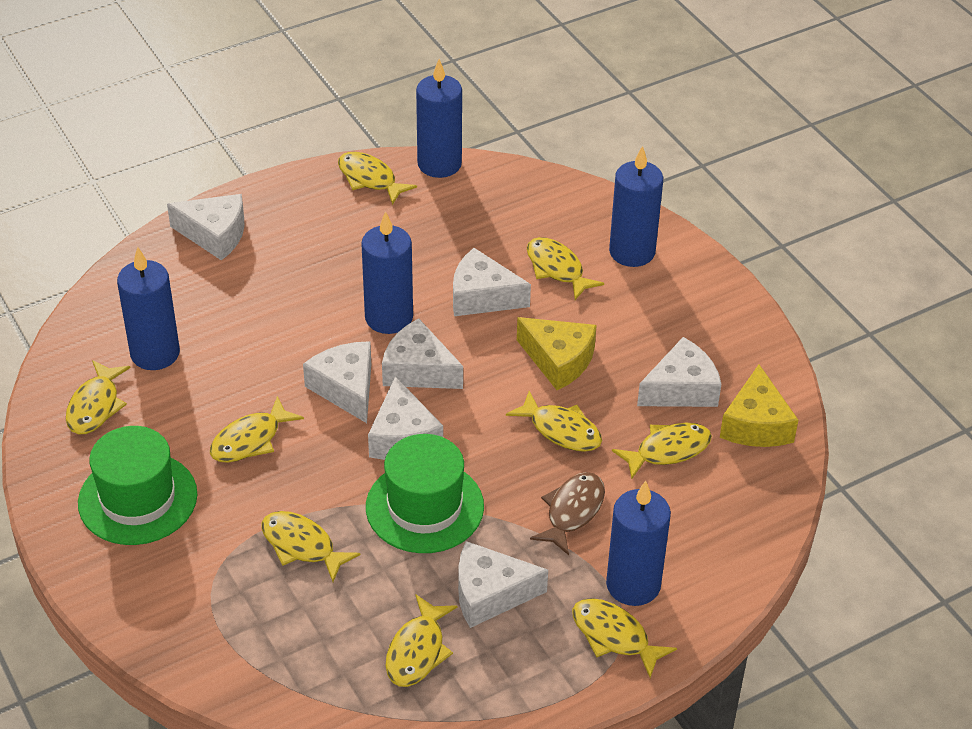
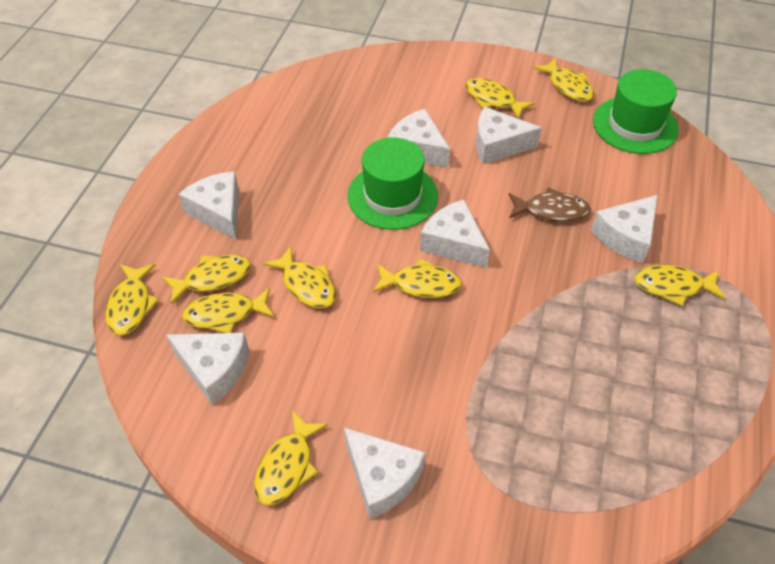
blue candle: [117,247,180,370] [361,211,413,334] [416,59,462,178] [606,481,671,606] [609,146,663,267] = 5 -> none = 0
yellow cheese: [517,317,597,390] [720,364,798,447] = 2 -> none = 0

